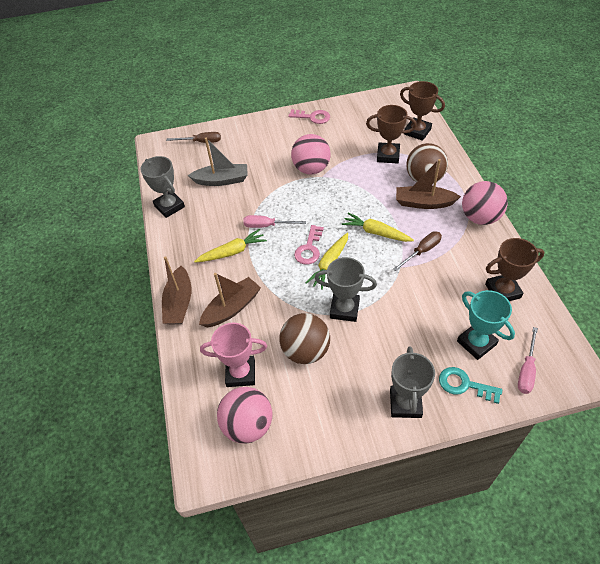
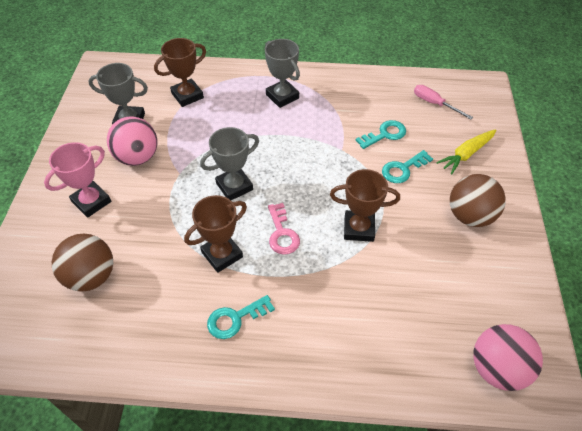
brown boat: [162,256,191,325] [199,273,261,327] [396,159,461,209] = 3 -> none = 0
brown screwdriver: [166,132,221,143] [393,231,442,271] = 2 -> none = 0
grey boat: [188,138,248,186] = 1 -> none = 0
pink ball: [217,387,273,444] [291,134,331,174] [462,181,508,225] = 3 -> [107,117,158,166] [473,324,543,391] = 2
pink key: [288,109,330,124] [294,225,324,265] = 2 -> [268,203,300,255] = 1
pink screwdriver: [243,215,306,228] [518,327,538,394] = 2 -> [414,85,473,119] = 1
turquoise key: [439,367,502,404] = 1 -> [207,295,275,339] [356,120,406,149] [382,150,433,183] = 3
turquoise trophy: [457,290,515,360] = 1 -> none = 0
yellow carrot: [194,229,267,263] [305,233,348,290] [342,213,414,242] = 3 -> [436,129,496,174] = 1

